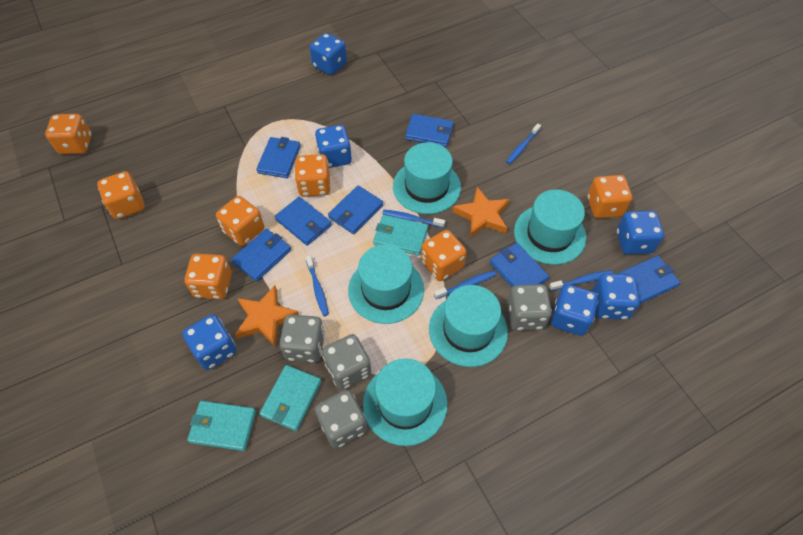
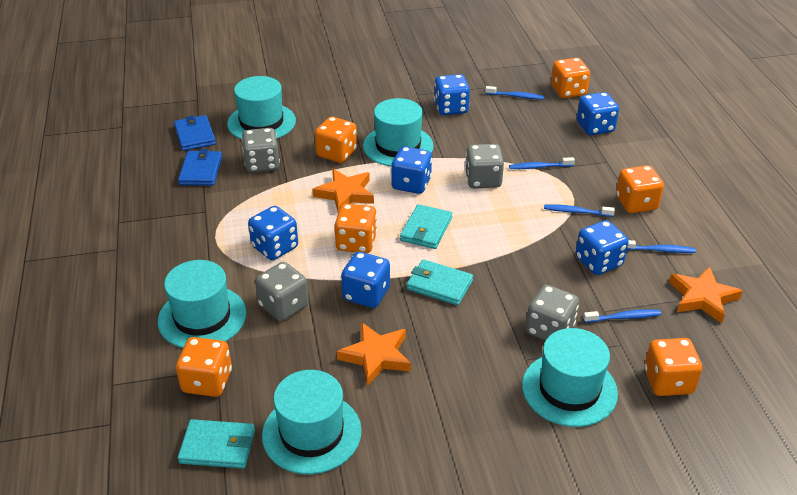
blue wallet: [231,229,291,282] [256,137,301,178] [275,197,332,246] [328,185,383,234] [405,114,453,147] [490,243,549,287] [618,256,680,304] = 7 -> [174,115,216,151] [178,149,222,186] = 2
orange dice: [45,114,92,154] [97,171,145,219] [185,254,232,299] [216,196,264,246] [295,154,331,197] [421,230,467,281] [587,175,632,218] = 7 -> [176,337,232,397] [315,117,357,163] [335,204,377,253] [551,58,590,98] [616,165,664,213] [644,338,702,396] = 6
orange star: [235,286,299,347] [453,187,510,238] = 2 -> [313,169,374,212] [337,322,411,386] [669,266,743,323] = 3

